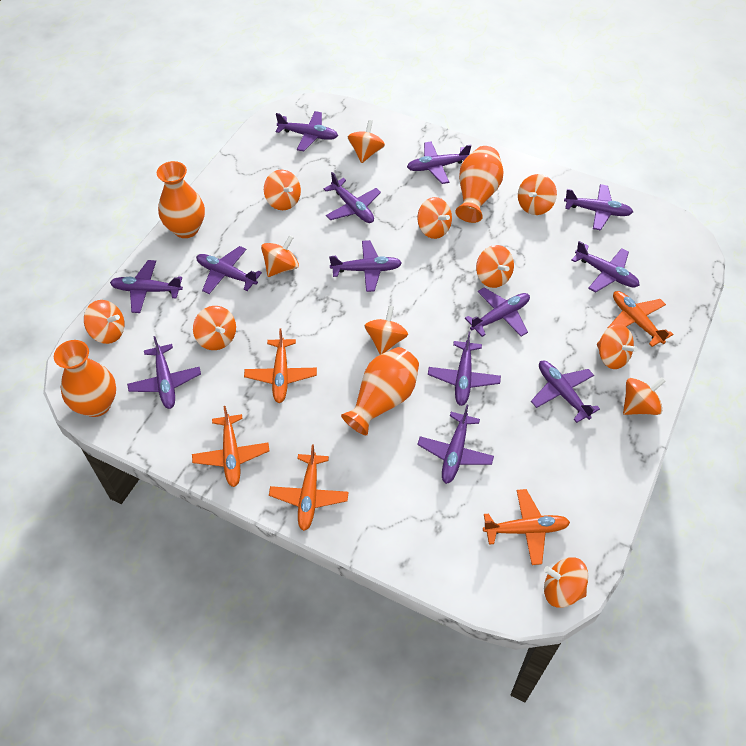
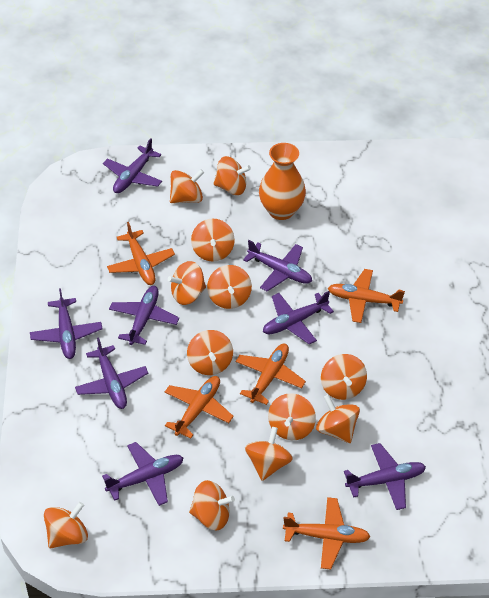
orange vase: [54,340,116,417] [157,161,205,238] [341,347,419,435] [455,146,504,223] = 4 -> [259,143,306,220] = 1
purple plane: [110,260,183,313] [127,336,201,409] [196,246,262,294] [275,111,338,151] [324,172,381,223] [329,240,402,292] [407,141,472,184] [417,405,494,484] [428,332,501,406] [465,287,530,337] [531,361,600,423] [564,184,633,231] [572,241,640,293] = 13 -> [30,288,102,359] [75,337,148,409] [102,442,183,506] [103,138,162,193] [109,286,179,345] [243,240,312,292] [263,291,334,344] [344,443,426,510] = 8

